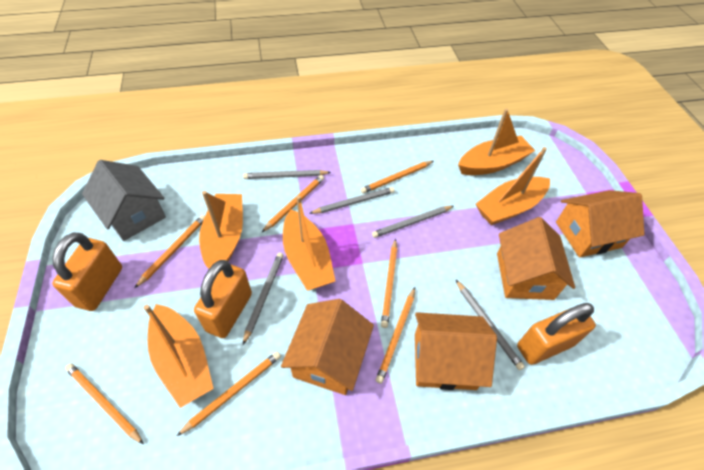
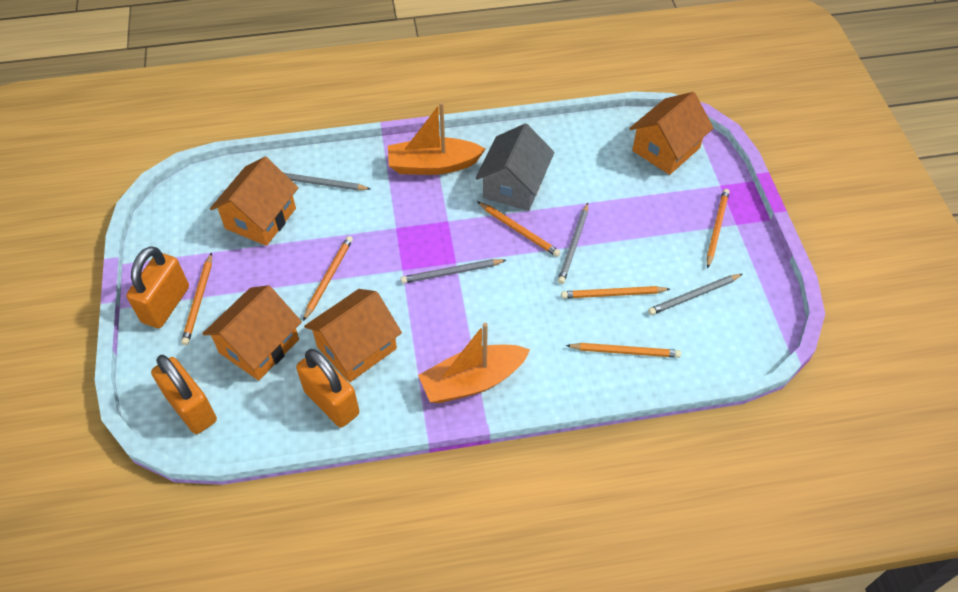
grey pencil: [243,170,331,179] [243,252,284,345] [309,187,394,214] [372,206,454,238] [456,280,525,370] = 5 -> [284,173,371,191] [401,259,506,284] [558,203,588,284] [648,274,743,315] = 4
orange boat: [144,304,214,408] [199,191,243,269] [283,196,335,291] [458,108,535,175] [476,147,550,225] = 5 -> [388,102,486,175] [418,323,530,403] = 2
orange pencil: [65,363,144,444] [135,215,205,288] [177,352,281,436] [262,175,324,232] [361,161,433,194] [376,287,415,384] [381,239,397,328] = 7 -> [181,253,212,345] [303,236,353,321] [477,201,561,257] [561,286,670,299] [566,343,681,358] [707,189,729,269] = 6

